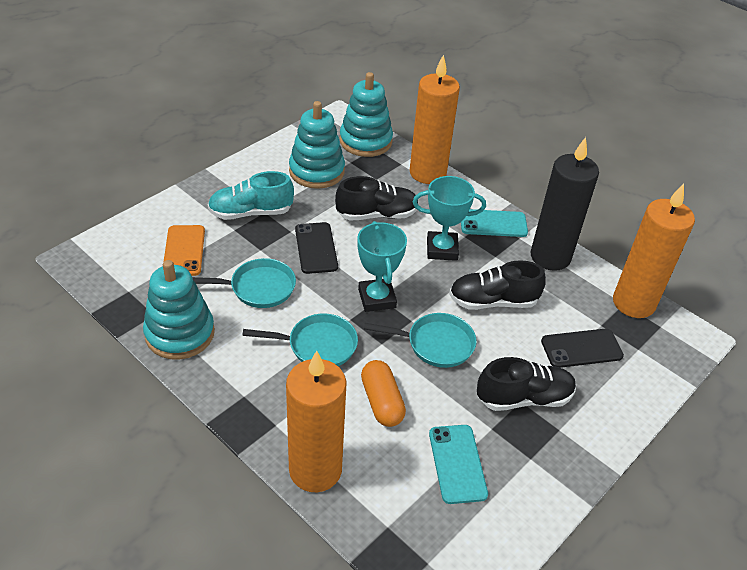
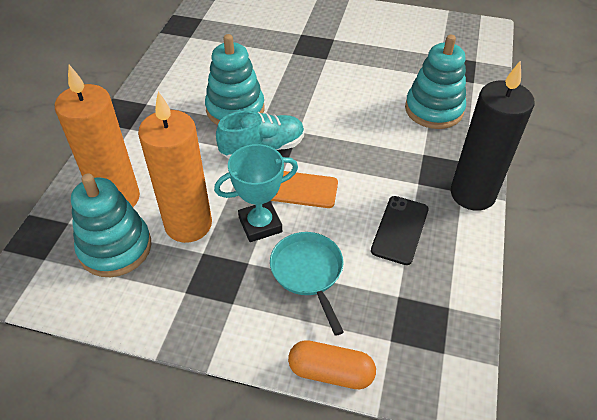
black phone: [295,222,338,274] [541,329,624,368] = 2 -> [371,196,429,265] = 1
black shoe: [335,176,419,221] [449,260,546,310] [477,357,576,411] = 3 -> none = 0
orange candle: [286,351,347,492] [410,55,460,184] [613,184,695,318] = 3 -> [55,65,140,207] [138,91,212,243] = 2
turquoise pan: [192,258,296,308] [242,314,358,366] [364,313,477,368] = 3 -> [270,232,344,336] = 1
turquoise phone: [429,425,488,504] [461,209,528,237] = 2 -> none = 0
turquoise trophy: [357,221,407,312] [413,176,486,261] = 2 -> [214,144,298,242] = 1

